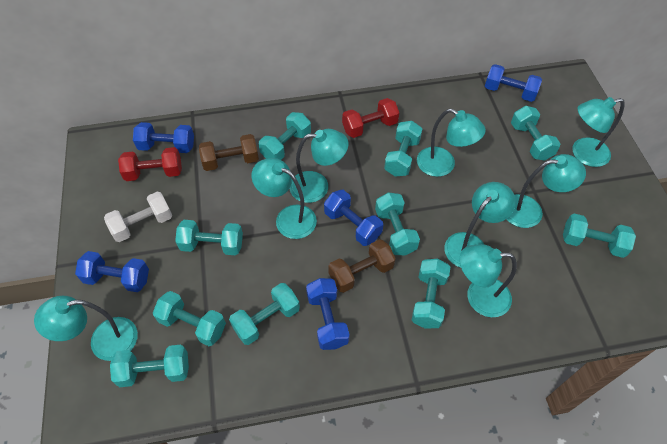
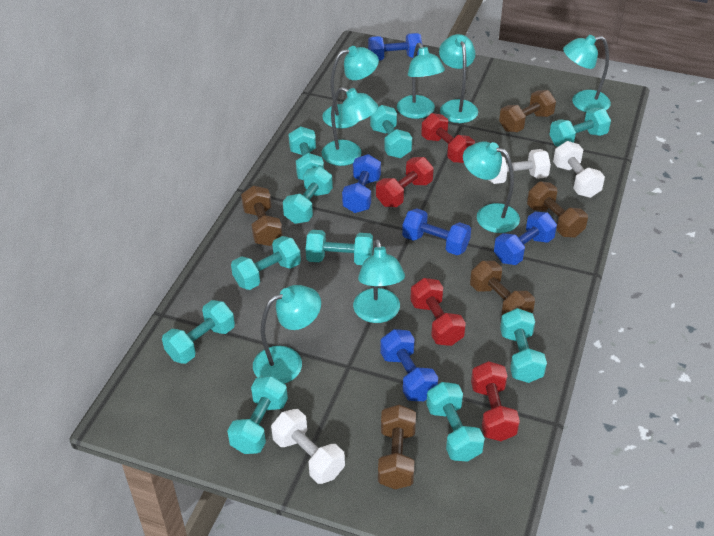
brown dumbbell: [199,134,259,171] [328,239,396,293] = 2 -> [241,186,283,246] [378,405,416,489] [470,261,535,315] [499,90,556,132] [527,182,588,238] = 5
red dumbbell: [118,147,182,181] [342,98,399,138] = 2 -> [376,157,434,207] [410,278,466,346] [421,113,475,163] [471,361,520,441] = 4
white dumbbell: [104,192,172,242] = 1 -> [271,409,345,484] [489,149,551,184] [553,141,605,198] = 3

